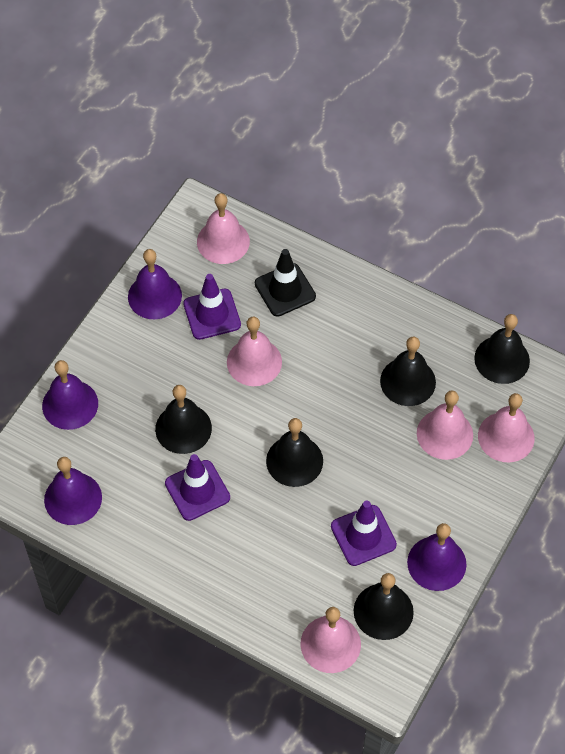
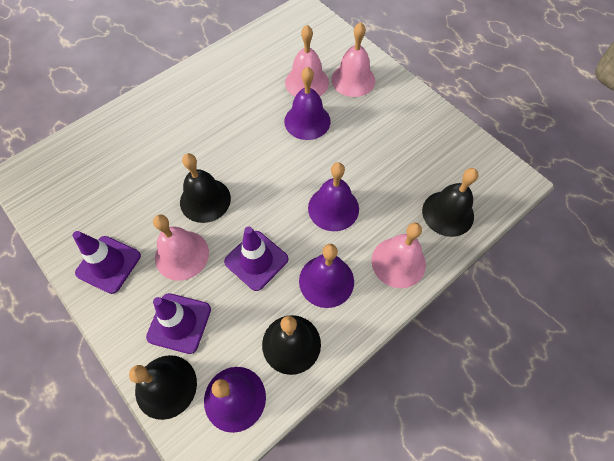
black bell: [155,385,212,454] [266,418,323,487] [354,573,414,640] [380,336,436,406] [474,314,530,384] = 5 -> [129,355,197,420] [180,153,231,223] [262,315,321,375] [422,168,478,237] = 4
black traffic cone: [255,249,316,316] = 1 -> none = 0
pink bell: [197,193,250,264] [227,316,282,386] [301,607,361,673] [417,391,473,460] [478,393,535,462] = 5 -> [153,214,209,281] [285,25,329,96] [331,22,375,97] [372,223,426,288] = 4

